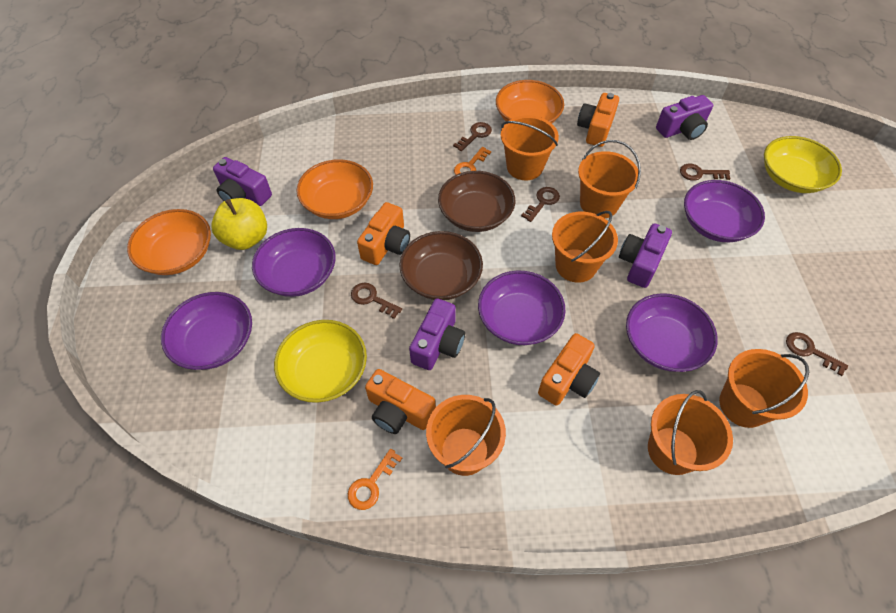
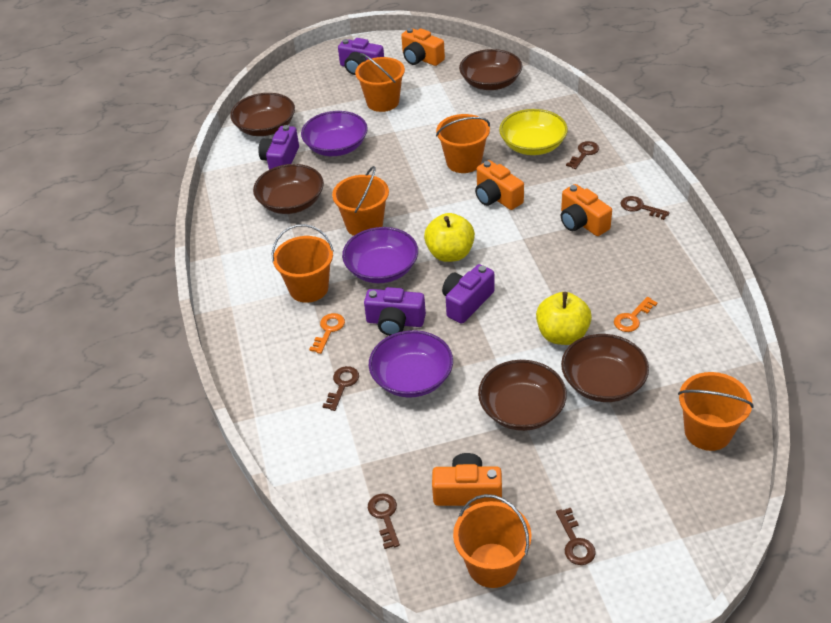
brown bowl: [399,231,483,300] [438,171,515,232] = 2 -> [230,93,295,136] [253,164,324,214] [459,49,522,90] [478,360,567,431] [561,334,649,402] = 5
orange bowl: [127,209,211,275] [297,159,373,219] [496,80,564,123] = 3 -> none = 0
purple bowl: [161,292,252,370] [252,228,336,297] [478,271,566,345] [626,293,718,372] [684,180,765,242] = 5 -> [301,111,368,156] [342,227,418,283] [369,330,453,397] = 3
yellow apple: [211,198,267,250] = 1 -> [424,213,475,262] [536,292,592,345] = 2
yellow bowl: [274,320,367,403] [764,136,842,193] = 2 -> [499,109,568,155] = 1

